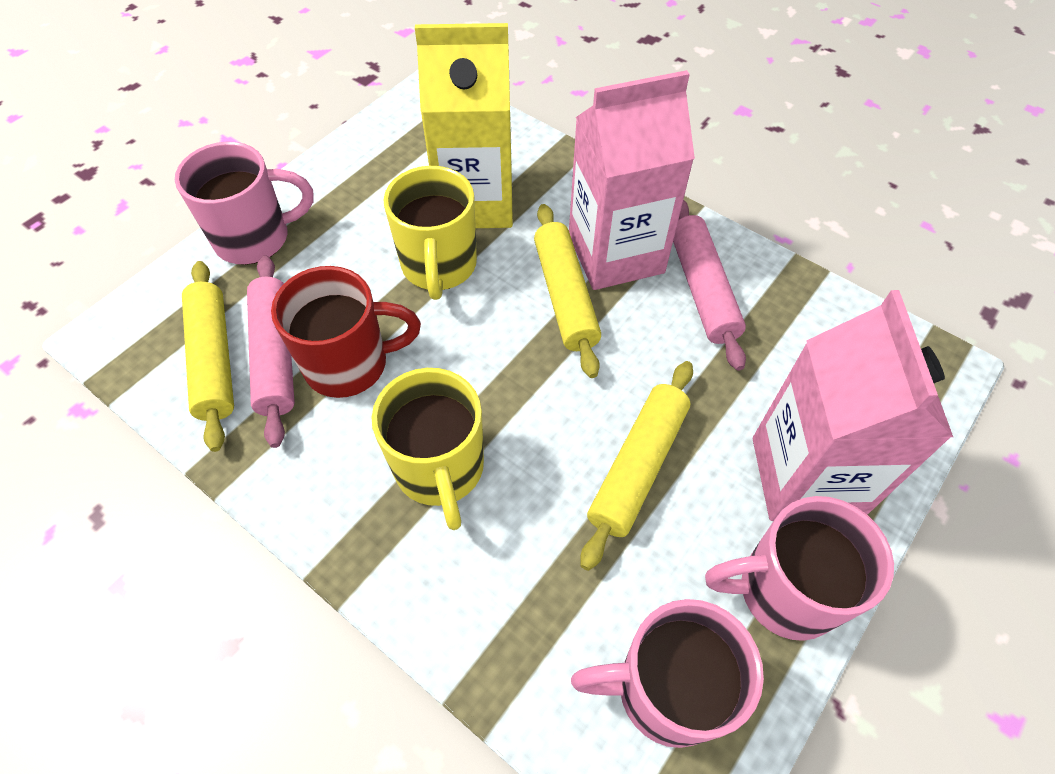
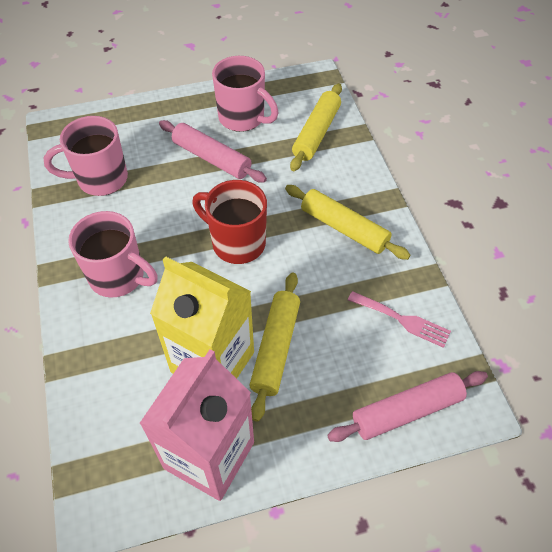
pink carton: [569,70,695,290] [753,290,953,521] = 2 -> [139,349,254,501] = 1
pink fork: none = 0 -> [348,291,451,348] = 1
yellow mug: [372,368,484,530] [384,166,477,300] = 2 -> none = 0

